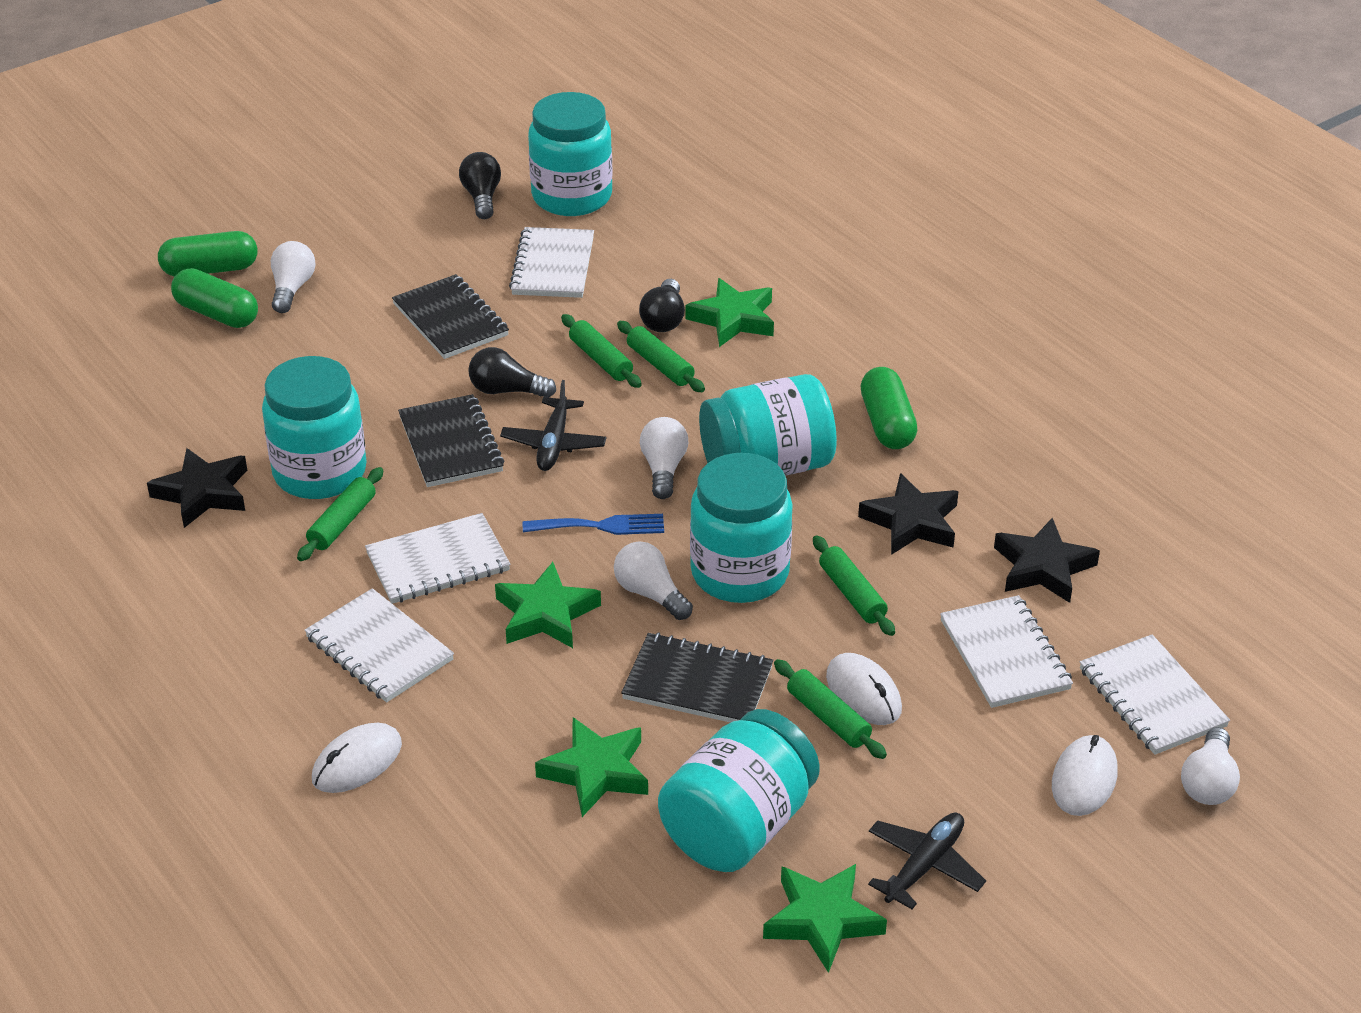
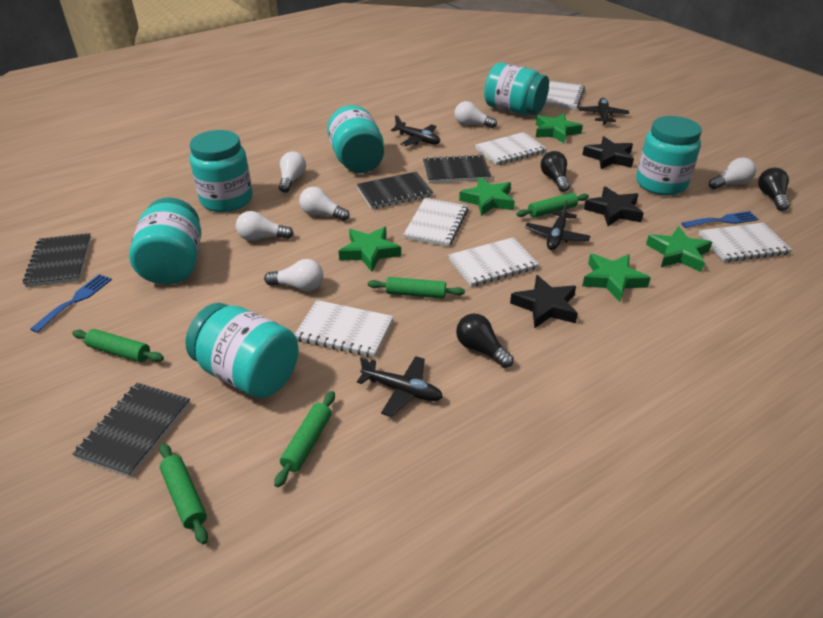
black notebook: [392,274,509,359] [398,394,504,487] [621,632,773,723] = 3 -> [23,233,91,287] [72,383,190,477] [356,172,433,209] [423,154,491,183] = 4
black plane: [500,380,606,471] [868,813,986,909] = 2 -> [357,356,443,417] [391,115,440,146] [525,200,590,250] [579,98,629,125] = 4
blue fork: [523,514,664,535] = 1 -> [30,274,112,333] [681,211,759,228] = 2
green capsule: [158,231,257,277] [171,268,258,328] [861,367,918,449] = 3 -> none = 0
green star: [495,562,601,648] [535,717,648,817] [685,278,774,347] [763,864,887,973] = 4 -> [339,227,401,272] [459,177,515,216] [536,113,583,144] [582,254,651,302] [646,226,712,272] = 5
turquoise jar: [262,356,367,499] [528,92,613,216] [658,709,820,872] [690,453,793,603] [699,374,837,476] = 5 -> [129,197,201,285] [185,303,299,398] [190,130,253,212] [327,105,384,173] [484,63,549,115] [636,116,702,196] = 6
white light bulb: [271,241,316,313] [614,541,693,620] [640,417,688,499] [1181,727,1240,805] = 4 -> [236,211,294,241] [264,259,323,292] [279,151,306,193] [299,187,350,221] [454,101,497,128] [709,157,756,189] = 6
white mouse: [312,723,402,793] [826,653,902,725] [1052,735,1117,816] = 3 -> none = 0
white notebook: [305,588,454,703] [365,513,510,604] [509,227,594,298] [940,595,1073,708] [1080,635,1230,755] = 5 -> [295,300,394,357] [403,198,468,247] [448,237,539,287] [475,132,547,166] [544,81,585,110] [698,223,792,262] = 6

